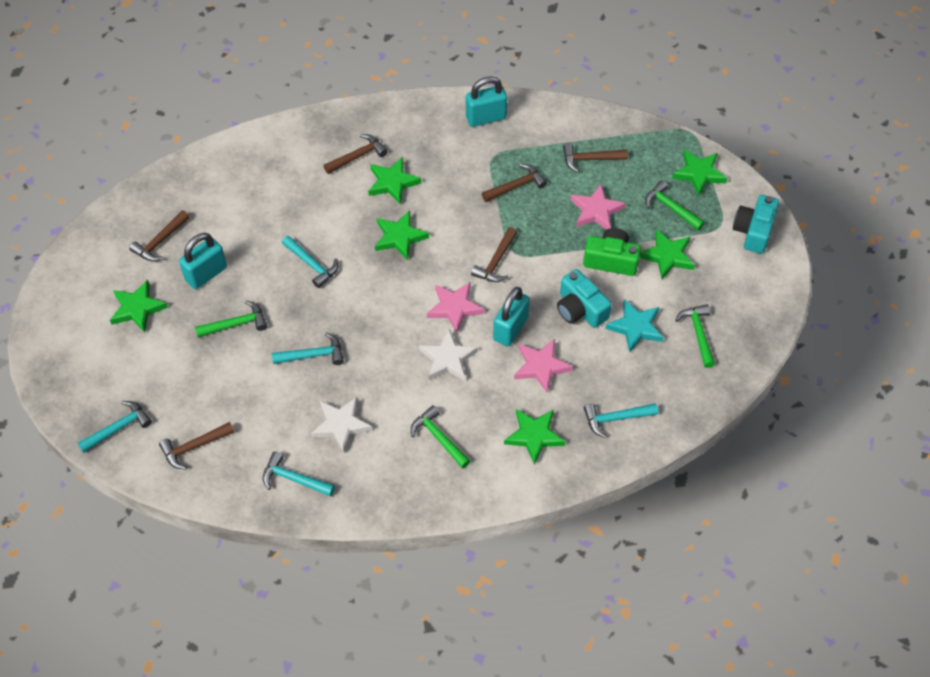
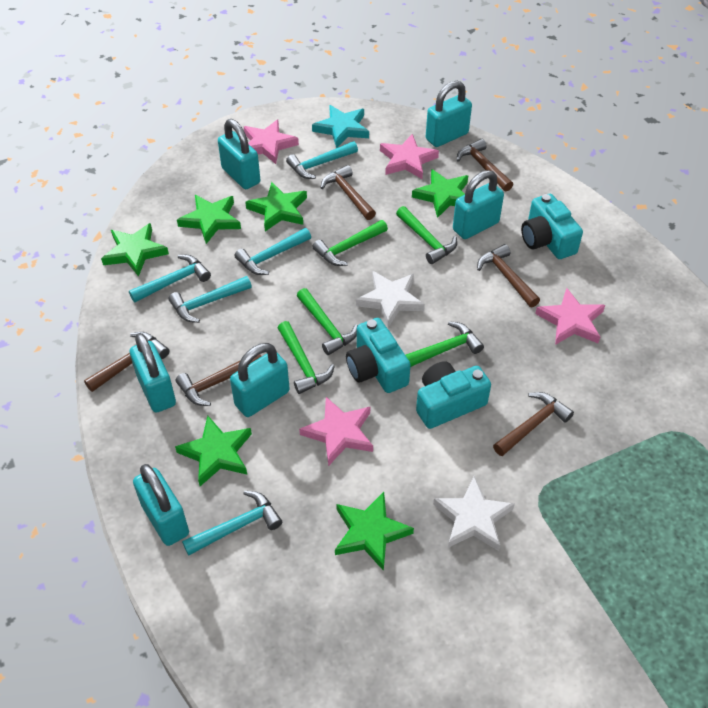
green camera: [583,228,641,276] = 1 -> none = 0
green hammer: [195,300,267,338] [411,405,470,469] [645,180,705,230] [675,304,715,368] = 4 -> [278,321,335,394] [297,288,358,355] [313,220,388,266] [396,206,457,264] [406,321,484,367] = 5
pink star: [427,282,484,333] [514,339,573,393] [571,184,626,230] = 3 -> [243,120,299,164] [299,397,373,466] [380,134,439,179] [535,288,605,345] = 4
turquoise camera: [557,269,612,328] [733,195,779,254] = 2 -> [346,318,411,393] [416,361,491,429] [521,194,583,259] = 3
turquoise padlock: [179,233,227,289] [466,76,507,127] [493,287,530,346] = 3 -> [130,333,176,413] [133,464,189,546] [218,119,260,189] [230,343,290,417] [426,81,472,147] [453,170,504,239] = 6

